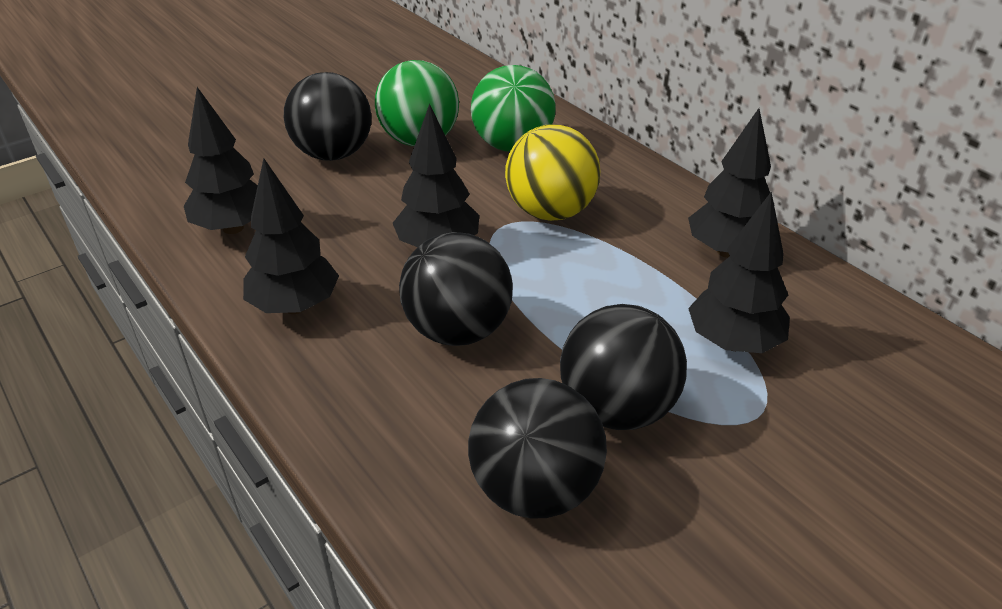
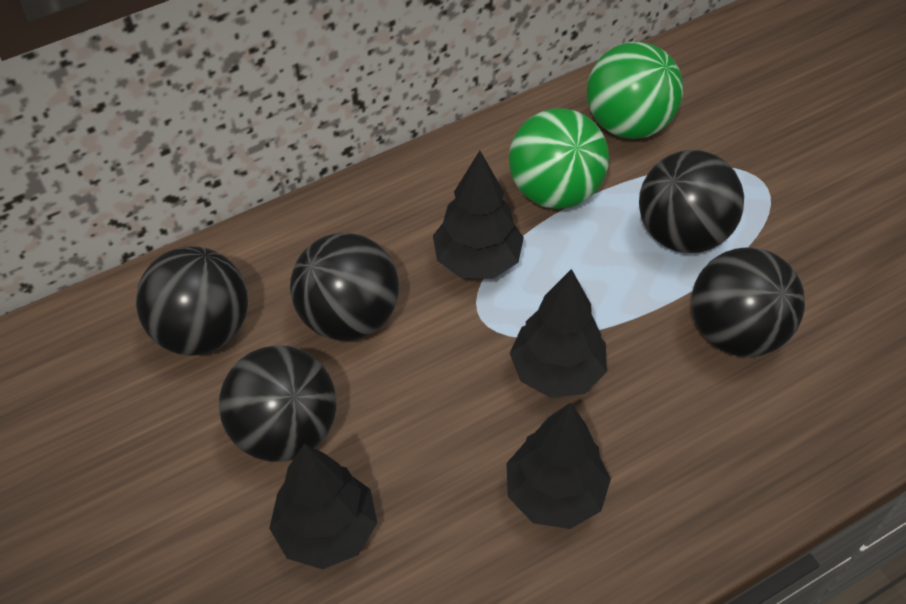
black ball: [284,72,371,161] [399,232,513,346] [468,378,607,519] [560,304,687,430] = 4 -> [136,246,248,356] [219,345,336,462] [290,233,399,341] [639,150,744,253] [691,247,805,357] = 5
black tree: [184,87,258,234] [243,158,339,314] [393,104,479,247] [688,108,775,258] [688,192,790,353] = 5 -> [269,444,377,569] [433,151,524,279] [507,403,611,529] [510,269,607,398] = 4
yellow ball: [505,124,600,221] = 1 -> none = 0

